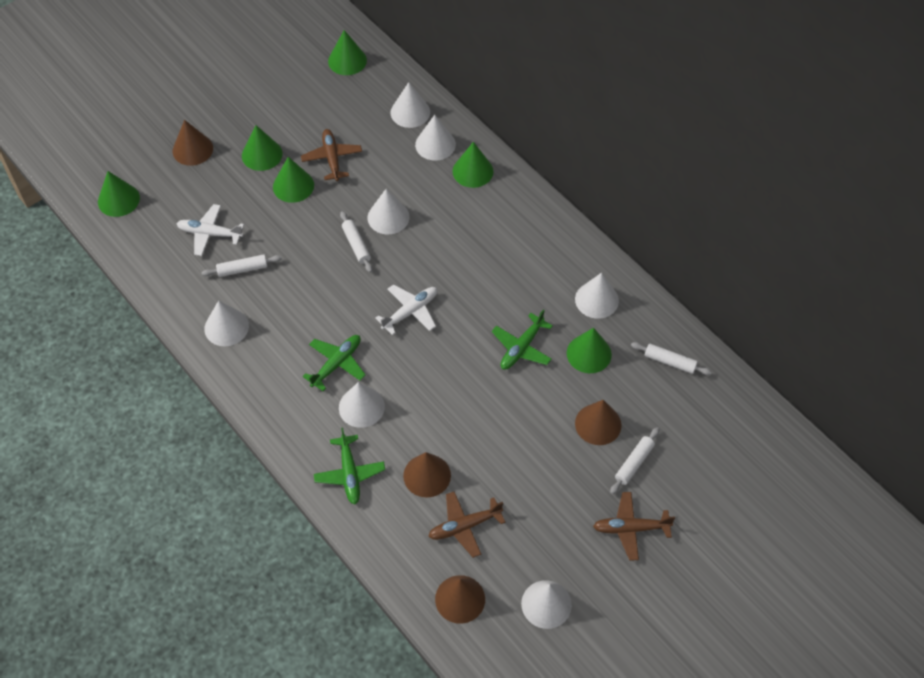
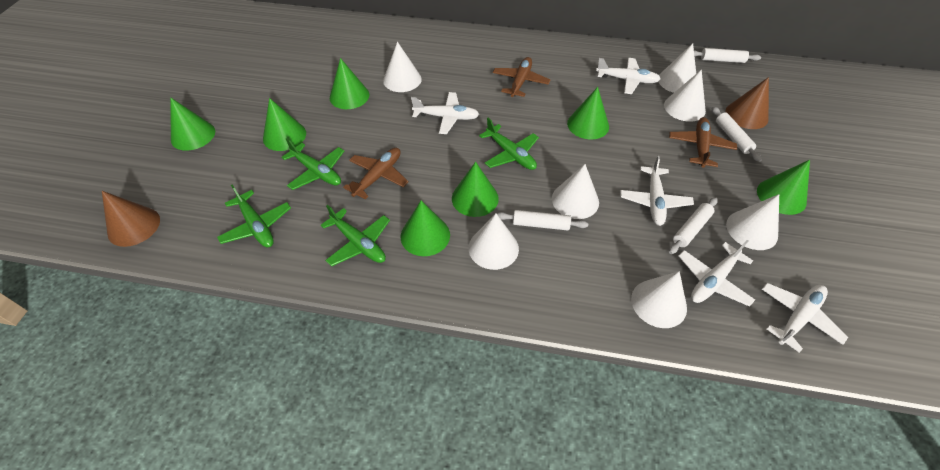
brown cone: [173,120,213,166] [403,452,451,498] [435,575,485,624] [575,400,621,445] = 4 -> [102,191,160,247] [725,77,769,129] = 2
green cone: [98,171,140,217] [242,125,282,171] [273,157,314,203] [328,30,367,75] [452,142,494,188] [567,328,612,373] = 6 -> [170,97,215,151] [263,98,306,151] [330,58,369,109] [401,200,450,256] [452,162,499,217] [567,87,609,139] [757,160,810,215] = 7
green plane: [303,335,366,391] [314,428,385,504] [492,309,553,370] = 3 -> [217,184,291,247] [281,138,344,190] [321,205,390,266] [479,118,539,170] = 4
white plane: [177,204,244,256] [376,284,437,335] = 2 -> [411,92,480,134] [596,58,661,94] [620,156,694,226] [678,240,755,307] [762,283,848,353] = 5

